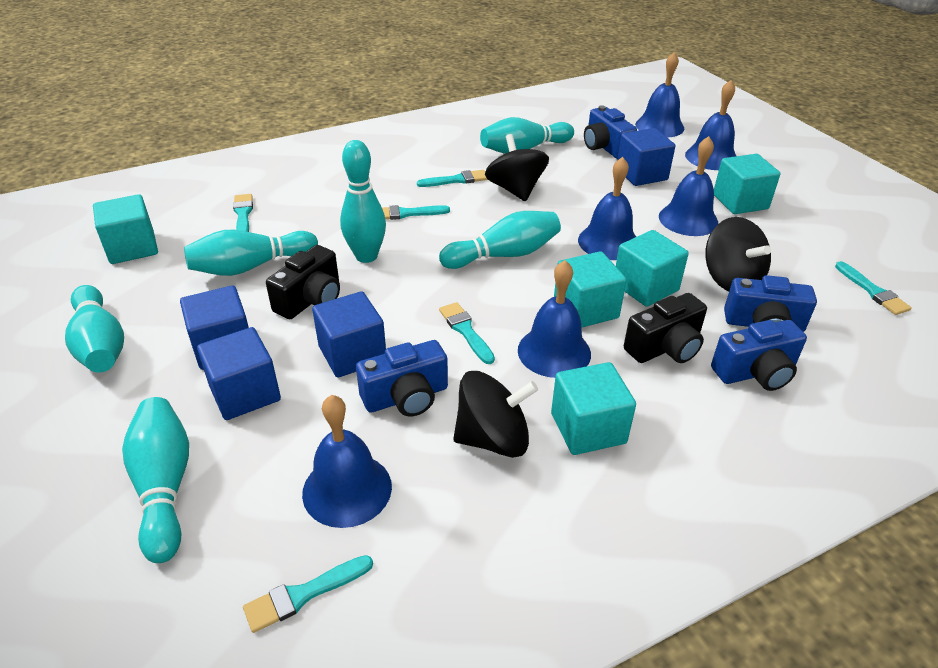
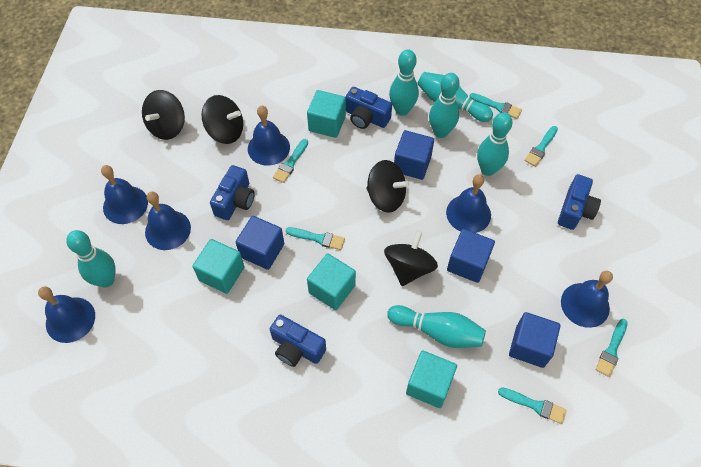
black camera: [266,245,340,319] [624,293,707,363] = 2 -> none = 0
black spinning top: [453,371,538,458] [485,134,549,202] [705,217,771,291] = 3 -> [142,90,185,140] [201,95,243,144] [367,160,409,213] [384,230,438,286] = 4
turquoise cube: [93,194,158,264] [551,362,636,455] [554,251,627,328] [616,230,689,307] [714,154,780,214] = 5 -> [193,239,244,294] [307,90,346,138] [307,253,356,310] [406,351,457,408] = 4

